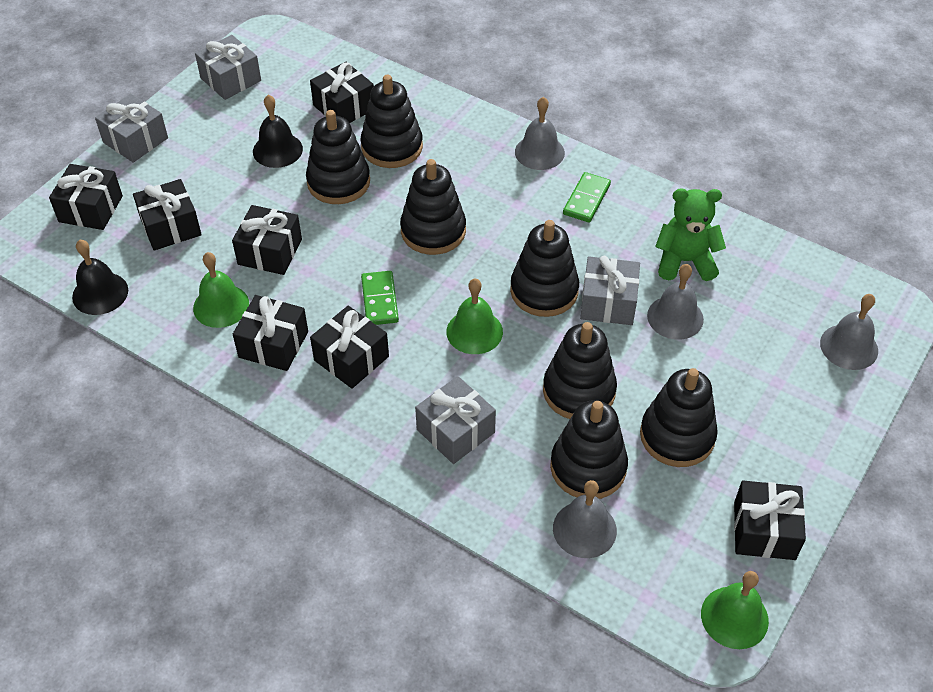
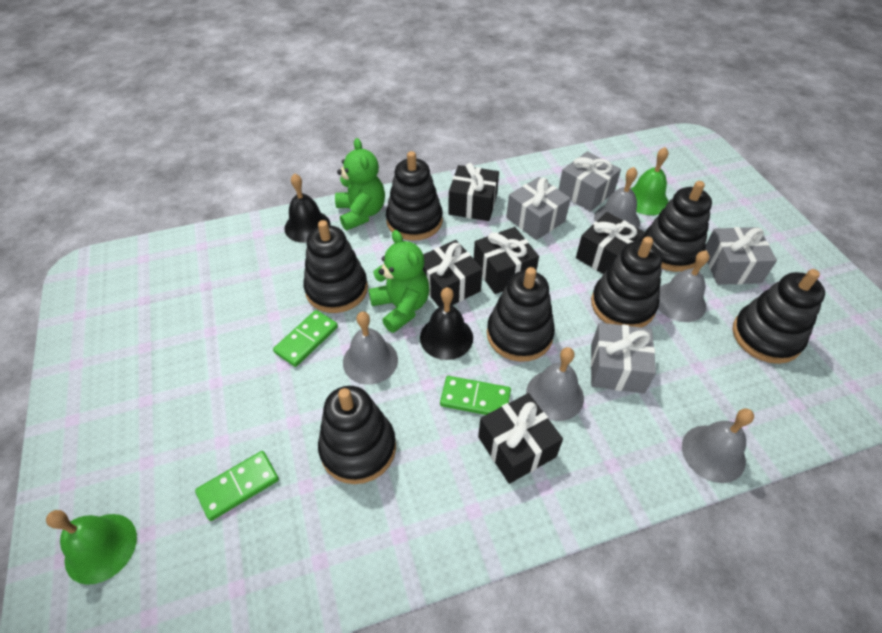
black gift: [49,164,123,230] [133,179,202,251] [232,205,302,275] [233,295,308,371] [310,62,374,123] [310,306,389,389] [734,481,806,560] = 7 -> [423,240,483,307] [448,163,499,221] [474,227,539,294] [478,393,563,484] [576,212,646,274] = 5
green bell: [193,252,249,328] [446,278,503,354] [701,571,769,649] = 3 -> [46,510,137,585] [630,147,669,215] = 2
green domino: [361,271,399,325] [563,172,611,223] = 2 -> [195,451,279,521] [273,310,338,367] [440,376,511,415] = 3
green teddy bear: [655,189,726,281] = 1 -> [335,138,385,230] [368,230,429,333] = 2
grey bell: [515,97,565,170] [553,480,617,558] [647,264,704,340] [820,294,878,370] = 4 -> [343,312,398,385] [526,347,584,421] [594,167,640,229] [658,250,709,322] [682,409,754,483] = 5

